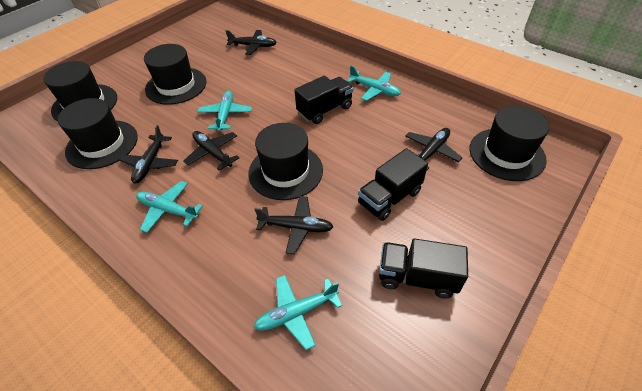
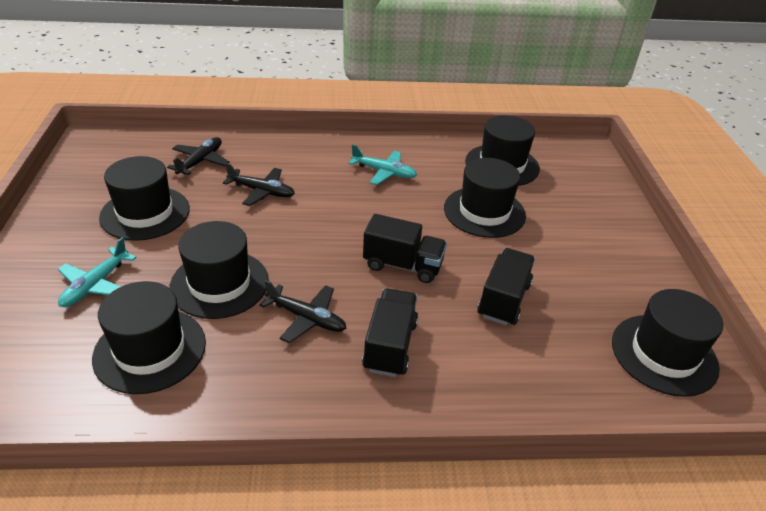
black hat: [44,61,117,122] [58,98,138,169] [144,44,206,105] [248,123,323,200] [469,106,550,181] = 5 -> [92,281,206,394] [99,156,190,241] [169,221,269,319] [444,158,526,238] [465,115,540,186] [612,289,723,397] = 6
black plane: [118,125,178,183] [183,131,239,171] [226,30,277,55] [254,196,333,254] [405,128,463,170] = 5 -> [167,137,230,175] [223,163,295,206] [260,280,346,343] = 3
turquoise plane: [136,181,203,233] [197,91,252,132] [254,275,342,350] [347,66,401,101] = 4 -> [58,237,137,307] [349,144,417,185] = 2

